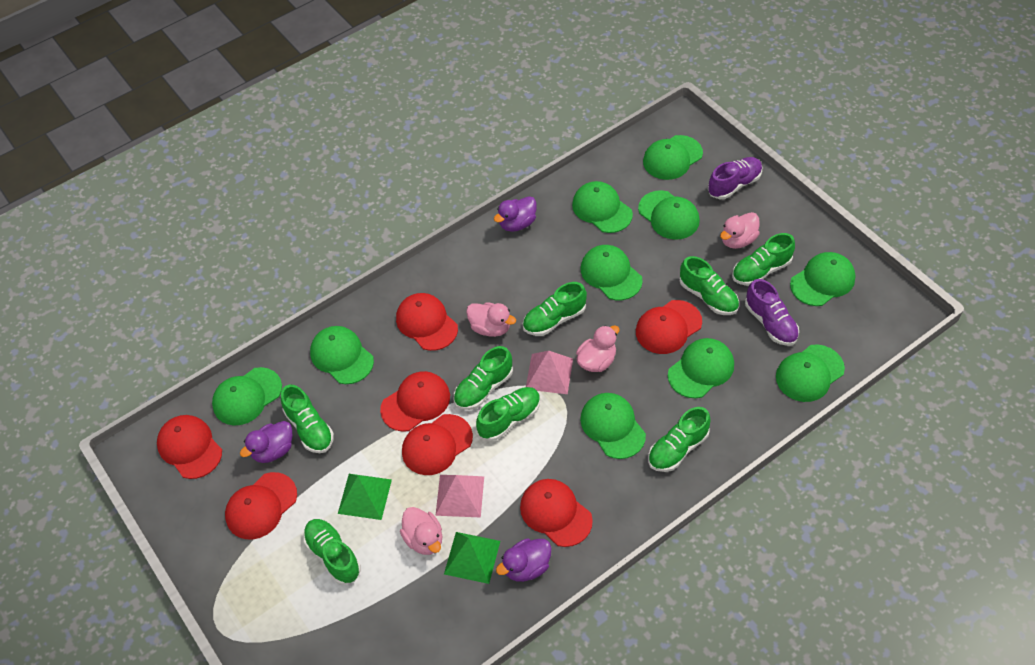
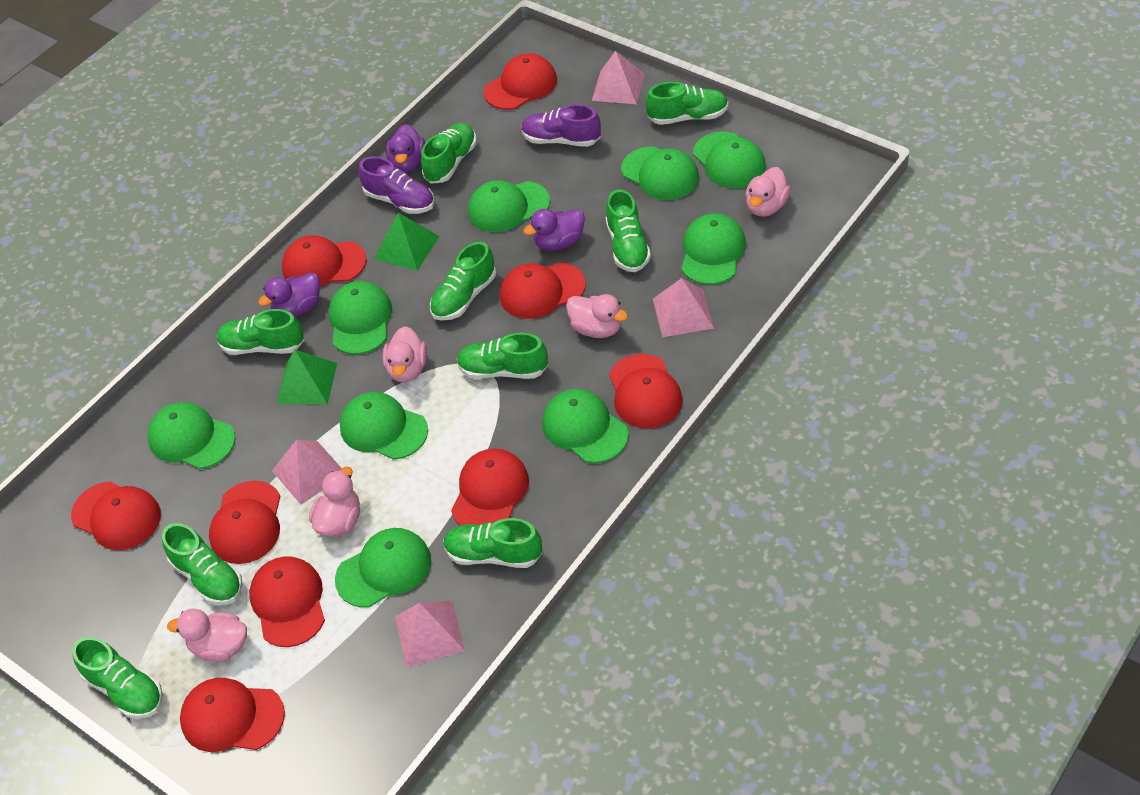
green cap: [212,367,282,425] [310,326,374,384] [572,181,633,233] [580,393,646,459] [581,245,643,300] [638,190,700,240] [643,135,703,180] [668,338,734,398] [776,344,845,402] [790,252,856,306] = 10 -> [148,402,235,469] [328,281,392,354] [335,528,431,608] [340,392,428,460] [468,180,550,232] [542,389,629,463] [621,147,699,200] [681,213,746,285] [693,132,766,189] = 9
green shoe: [281,385,334,453] [303,519,361,585] [454,346,513,410] [476,387,541,441] [523,282,587,336] [648,407,711,472] [680,256,739,315] [732,233,795,286] = 8 -> [72,637,163,719] [162,523,243,605] [216,309,304,355] [421,123,477,184] [430,242,496,321] [443,518,542,568] [457,333,548,379] [606,189,651,272] [646,82,729,125] = 9
pink duck: [400,507,442,555] [466,302,516,337] [576,325,619,372] [720,212,760,249] = 4 -> [167,608,247,662] [309,467,360,537] [382,326,427,383] [566,294,628,338] [746,167,790,217] = 5
pink pyramid: [435,475,484,518] [526,351,573,394] = 2 -> [272,439,342,505] [395,601,465,667] [592,51,645,104] [653,278,714,337] = 4
red cap: [157,415,222,479] [225,472,297,540] [380,371,450,432] [396,293,458,351] [402,414,473,475] [520,479,593,547] [636,300,702,354] = 7 -> [71,481,161,550] [180,678,285,752] [209,480,280,564] [249,556,325,647] [282,235,366,287] [451,448,529,526] [484,53,557,110] [500,262,586,319] [609,354,683,428] = 9

